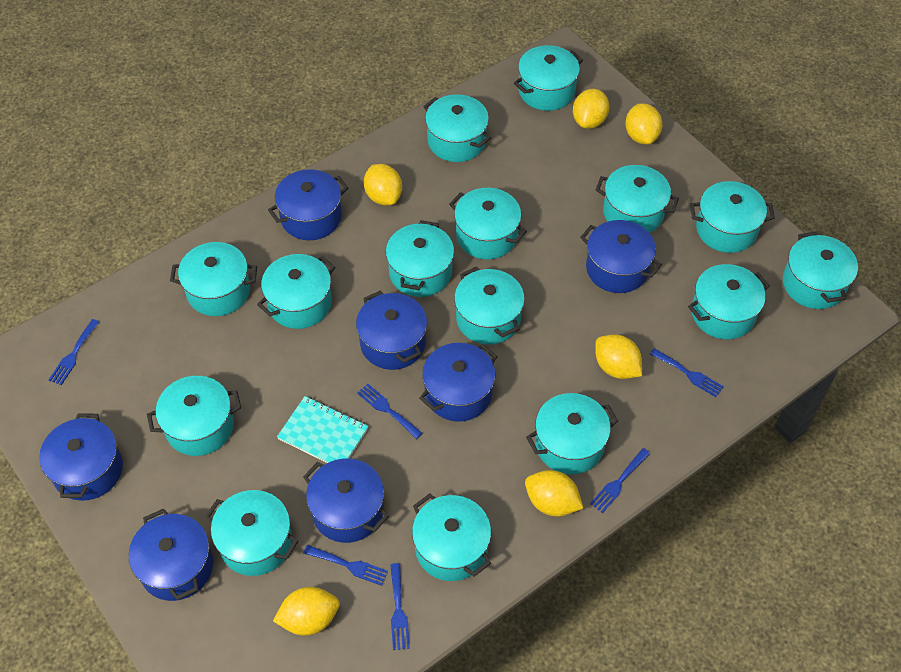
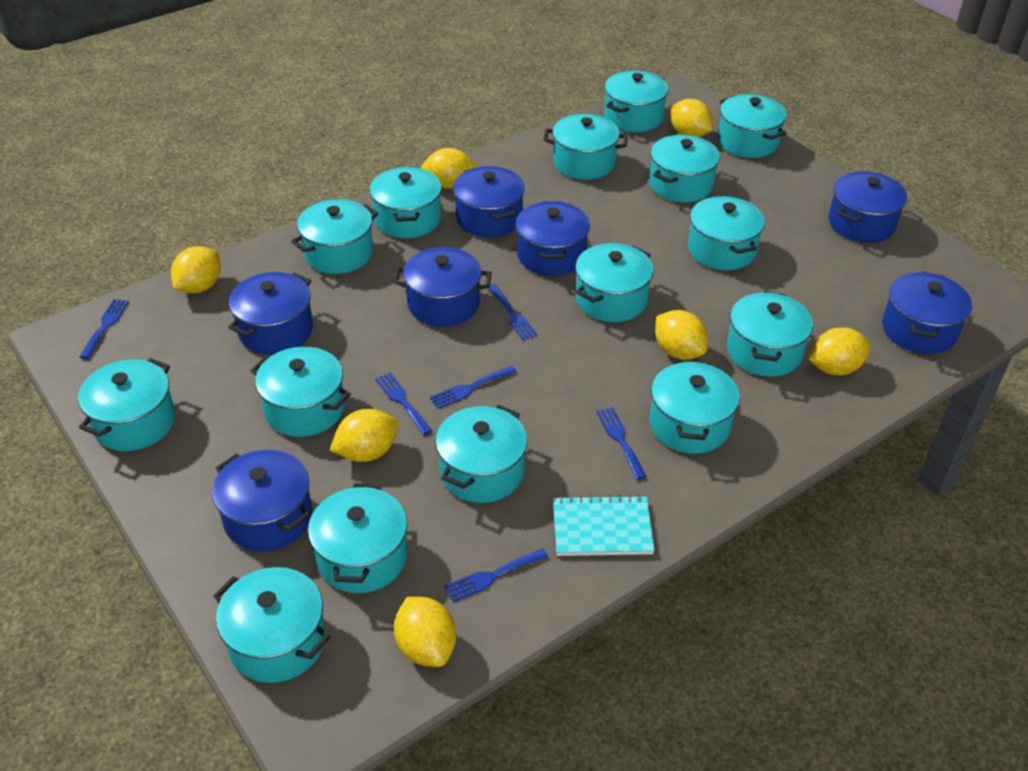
yellow lemon: [273,587,340,636] [364,164,402,205] [525,470,583,516] [573,89,609,129] [595,334,642,379] [625,103,663,144] = 6 -> [171,246,221,293] [330,409,399,462] [394,597,456,667] [421,148,478,189] [655,310,708,360] [671,99,713,137] [808,327,871,375] = 7

